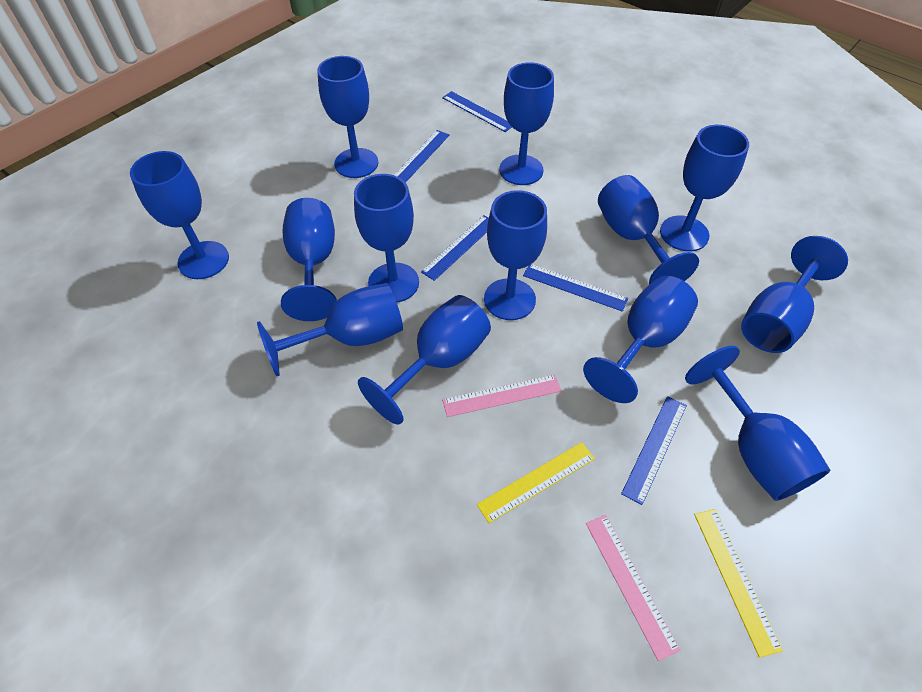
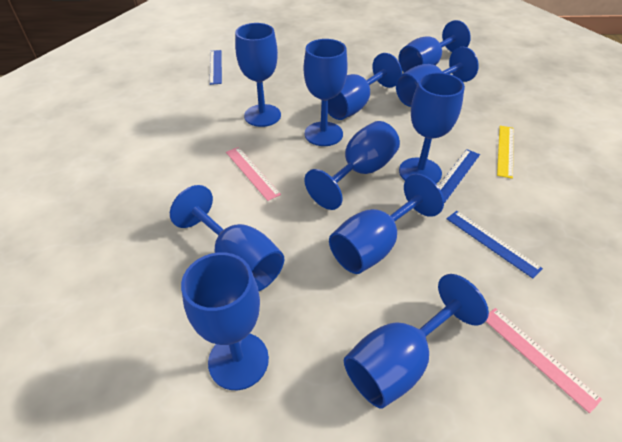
blue goblet: [130,151,229,279] [257,283,403,376] [281,198,337,321] [317,56,378,178] [354,174,419,303] [358,295,491,425] [484,190,547,320] [499,62,554,185] [583,276,698,403] [598,175,699,285] [660,125,749,252] [685,346,830,501] [741,236,848,353] = 13 -> [170,185,284,291] [181,252,269,390] [235,23,281,127] [304,39,348,146] [305,121,400,210] [328,53,402,120] [329,174,444,274] [344,274,489,409] [396,47,479,107] [398,20,471,73] [399,72,465,184] = 11
blue ruler: [394,130,449,183] [421,215,489,281] [442,91,512,132] [523,264,628,312] [621,396,687,505] = 5 -> [210,50,222,85] [438,149,480,203] [447,211,543,279] = 3
yellow ruler: [477,442,595,523] [694,509,783,658] = 2 -> [497,126,514,179] = 1

